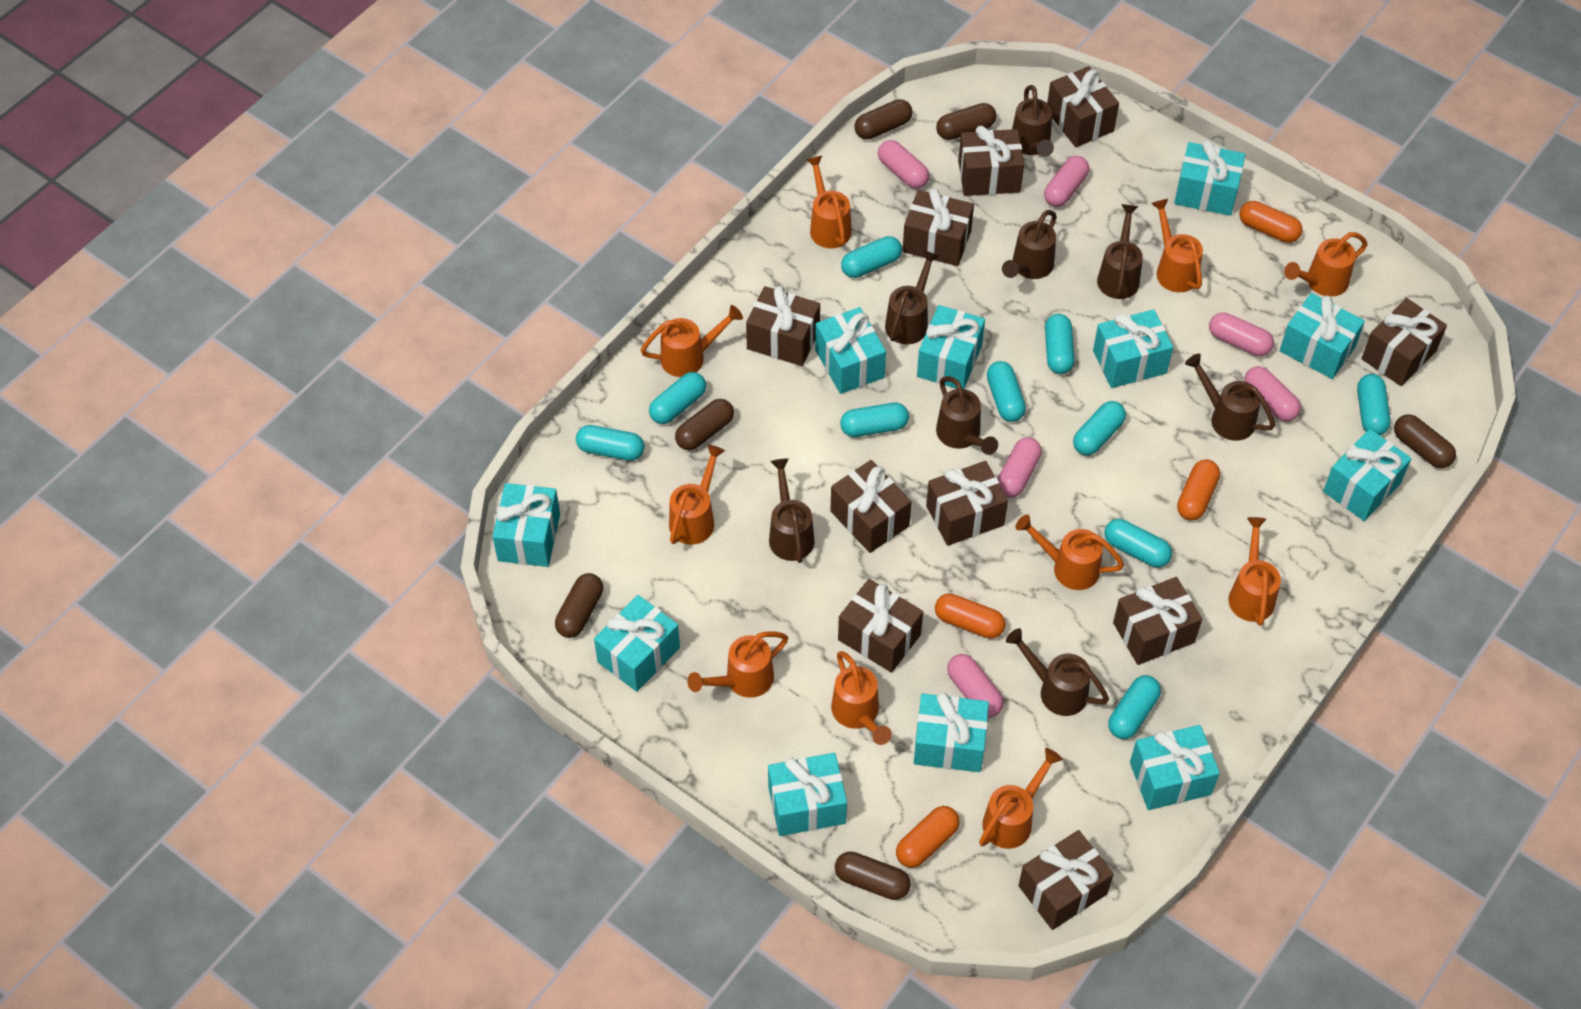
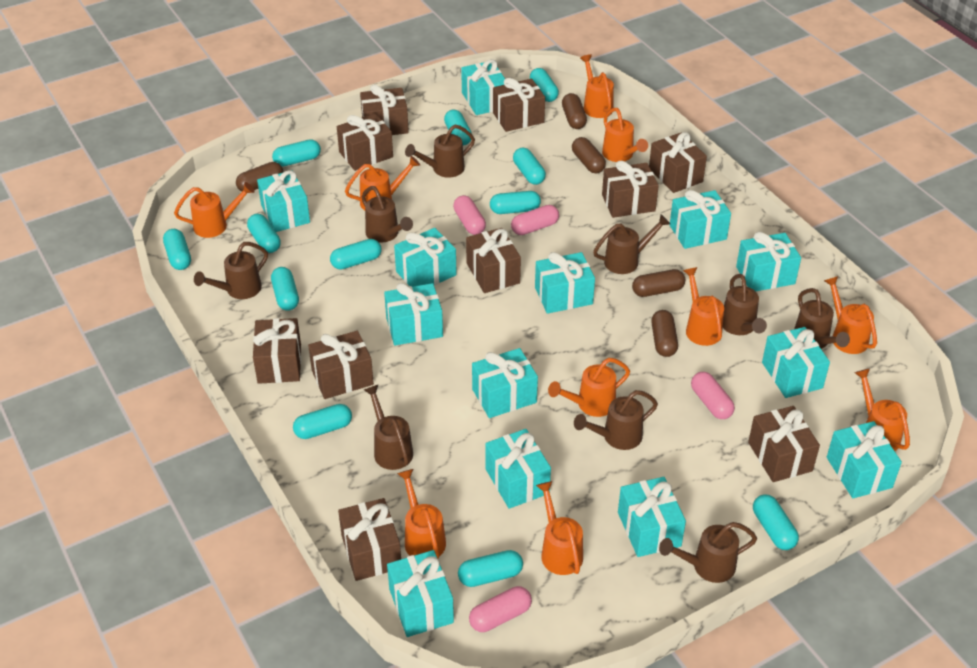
brown capsule: [555,573,603,638] [675,399,734,450] [835,852,911,900] [854,99,913,139] [936,103,996,140] [1394,414,1456,468] = 6 -> [236,162,283,191] [562,93,587,129] [572,137,606,173] [632,269,685,297] [651,310,678,357] = 5
brown watering can: [769,458,815,563] [885,250,939,345] [936,376,998,455] [1002,210,1057,279] [1006,628,1109,716] [1012,85,1054,157] [1097,204,1143,299] [1185,353,1275,441] = 8 -> [194,242,268,299] [362,186,413,243] [364,385,413,470] [405,125,475,178] [574,390,658,450] [593,214,670,274] [659,522,757,583] [723,274,767,335] [794,288,850,349] = 9
orange capsule: [896,806,959,868] [935,594,1006,639] [1177,459,1220,521] [1240,201,1302,243] = 4 -> none = 0
pink capsule: [878,140,929,189] [947,654,1004,718] [998,437,1042,498] [1044,156,1089,207] [1209,312,1274,356] [1244,366,1301,421] = 6 -> [453,195,486,235] [469,586,532,632] [511,205,559,235] [691,372,735,419] = 4
turquoise capsule: [576,425,645,461] [649,372,706,424] [840,403,909,437] [841,236,902,278] [987,361,1026,422] [1045,314,1075,374] [1073,401,1126,455] [1104,519,1172,567] [1108,675,1161,739] [1357,374,1390,435] = 10 -> [163,229,191,270] [247,214,281,253] [271,267,299,311] [272,139,321,167] [293,404,352,439] [330,239,382,270] [444,110,472,146] [458,550,523,587] [490,191,541,214] [513,147,546,185] [530,68,559,102] [753,494,799,550] = 12
turquoise gift: [492,483,560,567] [594,595,680,692] [768,753,847,836] [815,307,886,394] [913,692,989,772] [917,305,985,389] [1093,309,1173,388] [1130,725,1220,810] [1174,140,1245,216] [1280,293,1365,379] [1323,429,1411,521] = 11 -> [257,170,310,232] [384,283,443,346] [387,550,454,637] [394,228,457,287] [461,59,505,115] [472,348,538,418] [485,429,551,509] [535,252,595,314] [618,477,686,557] [670,190,731,249] [736,232,801,291] [762,327,830,398] [827,421,902,498] = 13

